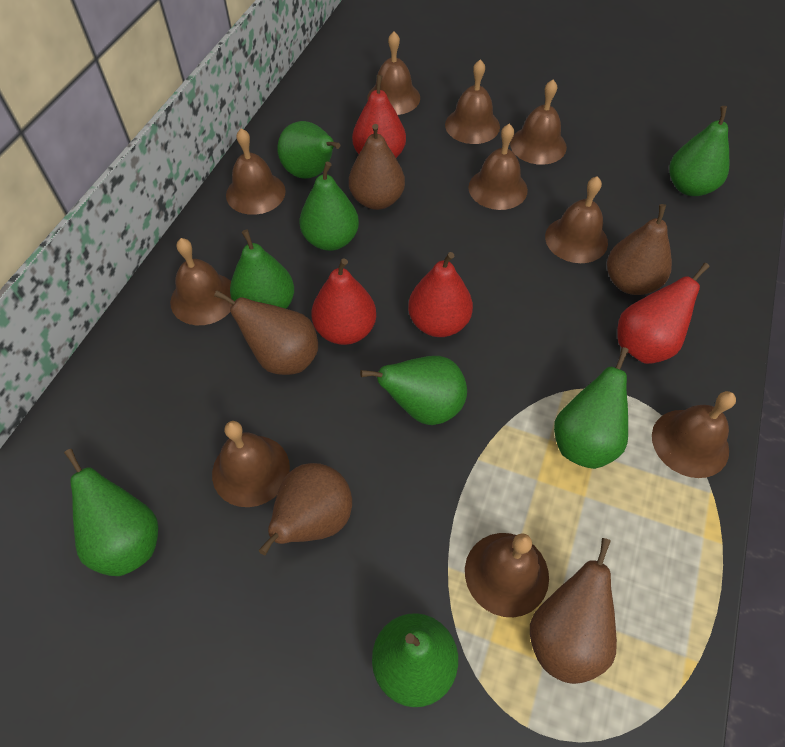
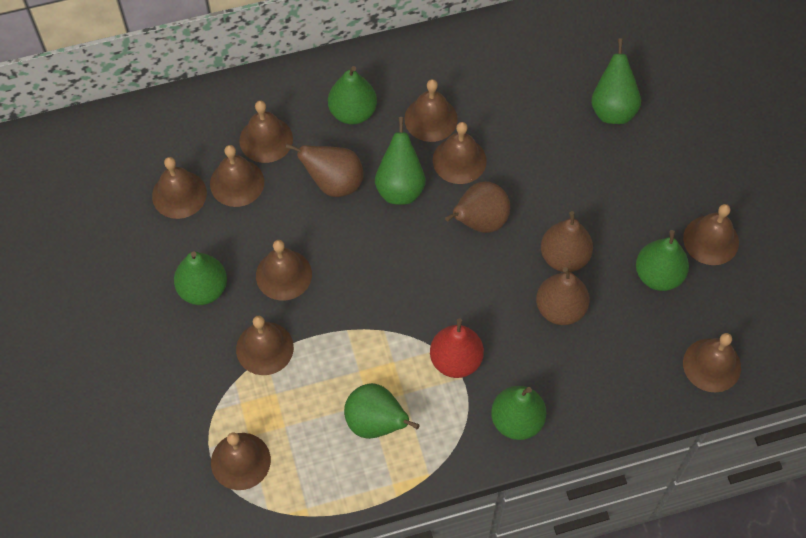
brown pear: [214,290,318,375] [259,463,352,555] [349,124,405,210] [530,538,617,684] [607,204,672,295] = 5 -> [285,143,363,197] [445,181,510,233] [536,267,590,325] [541,211,593,272] = 4
green pear: [64,449,158,576] [230,230,294,309] [277,121,340,179] [300,162,359,251] [360,356,467,425] [372,613,458,707] [554,347,629,469] [669,106,729,196] = 8 -> [174,252,227,305] [328,66,377,124] [344,383,419,439] [375,117,426,205] [491,386,547,440] [591,38,641,124] [636,230,689,291] = 7
red pear: [311,258,376,345] [352,75,406,158] [408,252,473,337] [617,263,710,364] = 4 -> [430,318,484,378] = 1

